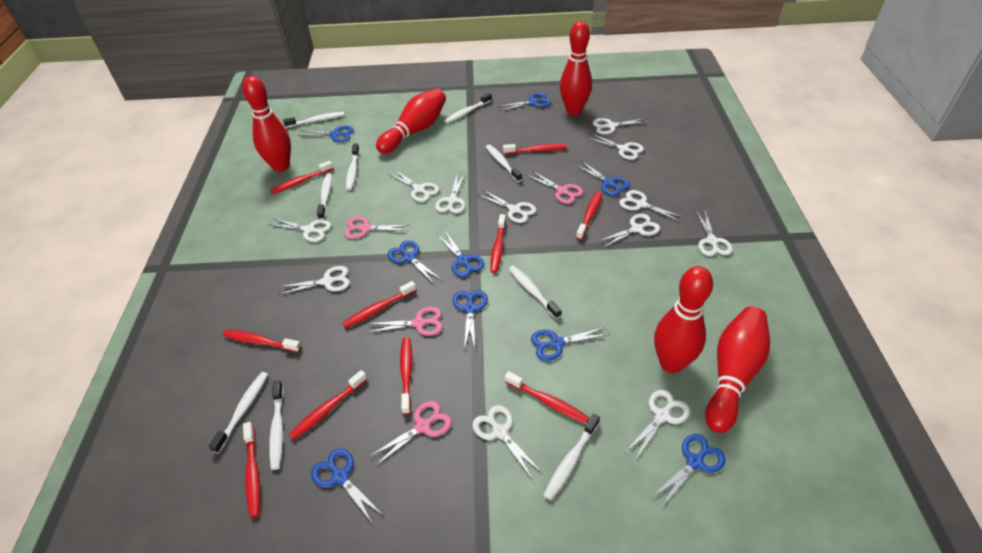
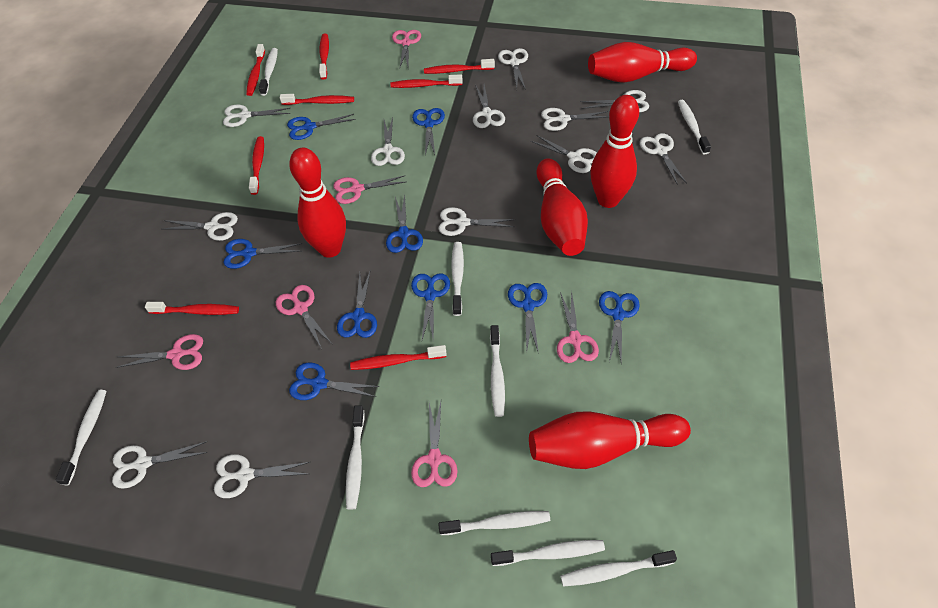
pink scissors: [344,217,410,239] [367,307,443,336] [369,401,452,466] [527,171,583,204] = 4 -> [116,334,203,370] [276,285,332,349] [333,175,406,204] [392,30,421,67] [411,402,457,487] [557,291,599,363] = 6
red toothbrush: [223,330,302,352] [243,422,261,518] [270,161,333,194] [289,370,367,440] [342,281,416,328] [400,337,412,415] [490,214,506,273] [503,144,567,154] [505,371,589,424] [576,192,602,240] = 10 -> [145,302,239,315] [246,44,265,96] [249,136,264,195] [280,94,354,105] [319,34,329,79] [350,345,447,370] [391,74,463,88] [424,59,495,74] = 8

